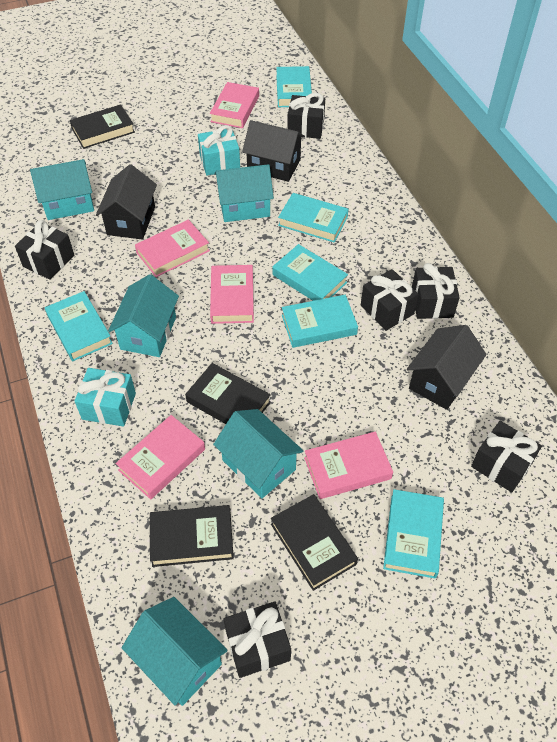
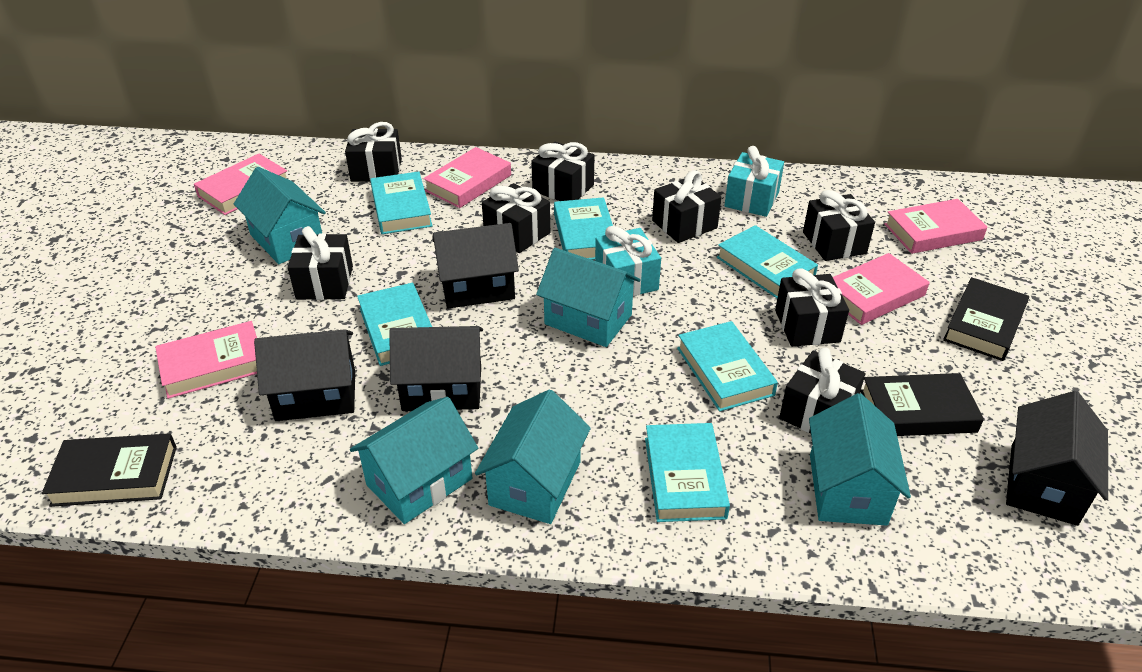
black book: [70,104,135,149] [150,505,234,567] [185,363,271,424] [271,494,358,591] = 4 -> [42,433,177,507] [860,373,984,436] [943,277,1029,361] = 3
black gift: [15,220,74,280] [224,601,291,678] [287,93,325,139] [361,269,419,331] [412,263,460,319] [471,421,542,492] = 6 -> [288,226,353,300] [345,122,402,182] [482,183,550,253] [531,142,595,201] [652,170,722,243] [775,269,849,347] [779,348,865,433] [803,190,875,261] = 8
black house: [96,164,157,239] [242,120,305,182] [407,325,487,410] = 3 -> [254,329,355,421] [389,326,483,411] [432,223,519,308] [1006,391,1108,526] = 4

